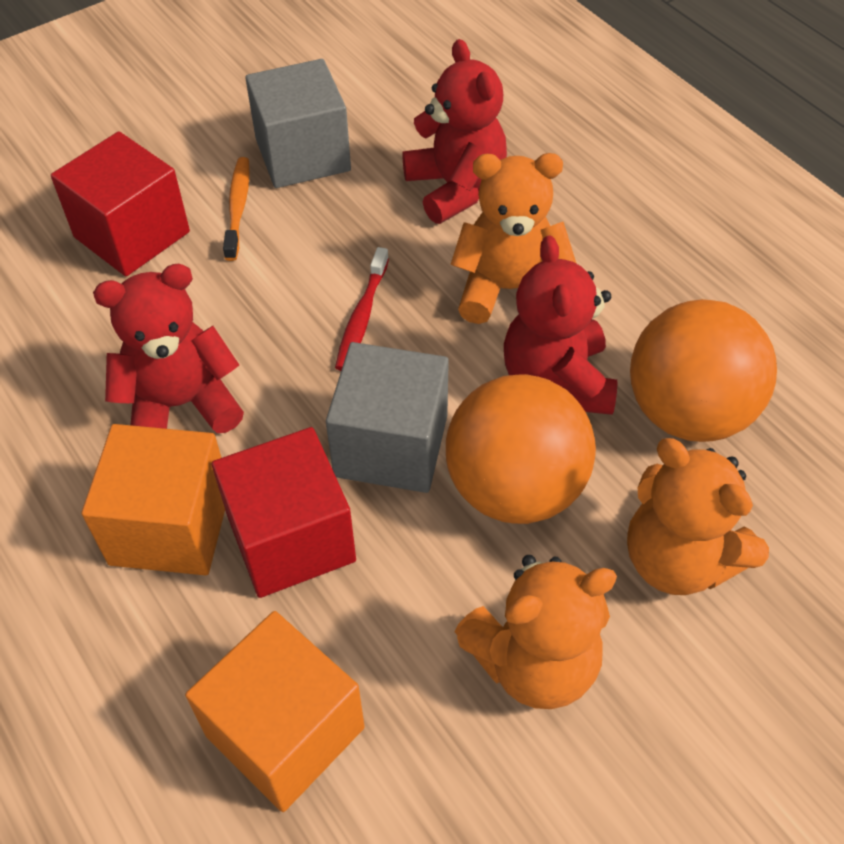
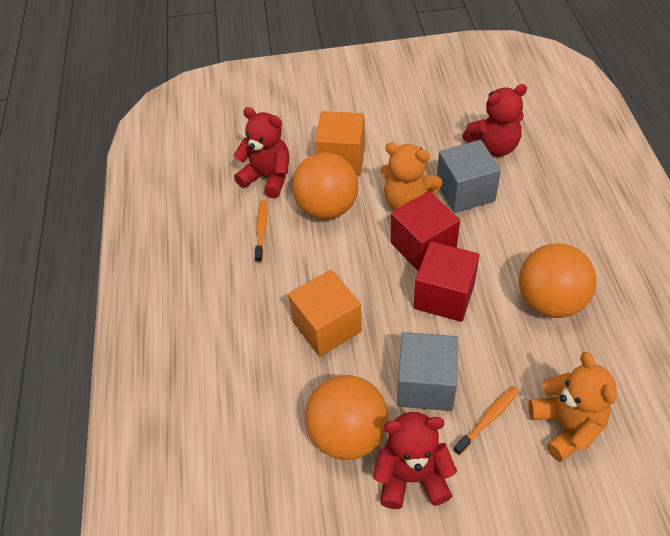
orange ball: [446,374,596,524] [630,299,777,442] = 2 -> [292,153,358,219] [305,375,388,460] [519,243,597,318] = 3
orange teddy bear: [450,153,576,324] [455,555,617,709] [627,438,769,595] = 3 -> [381,142,442,210] [528,352,617,462] = 2
orange toothbrush: [223,157,250,261] = 1 -> [255,200,268,263] [453,386,519,456] = 2
red toothbrush: [335,247,389,371] = 1 -> none = 0

